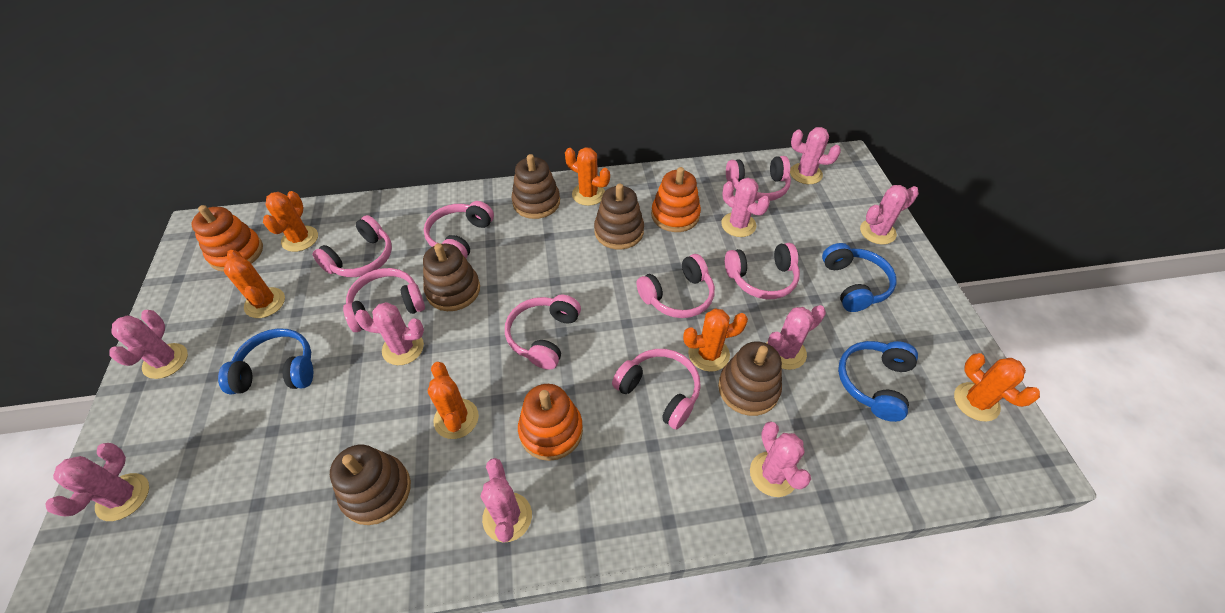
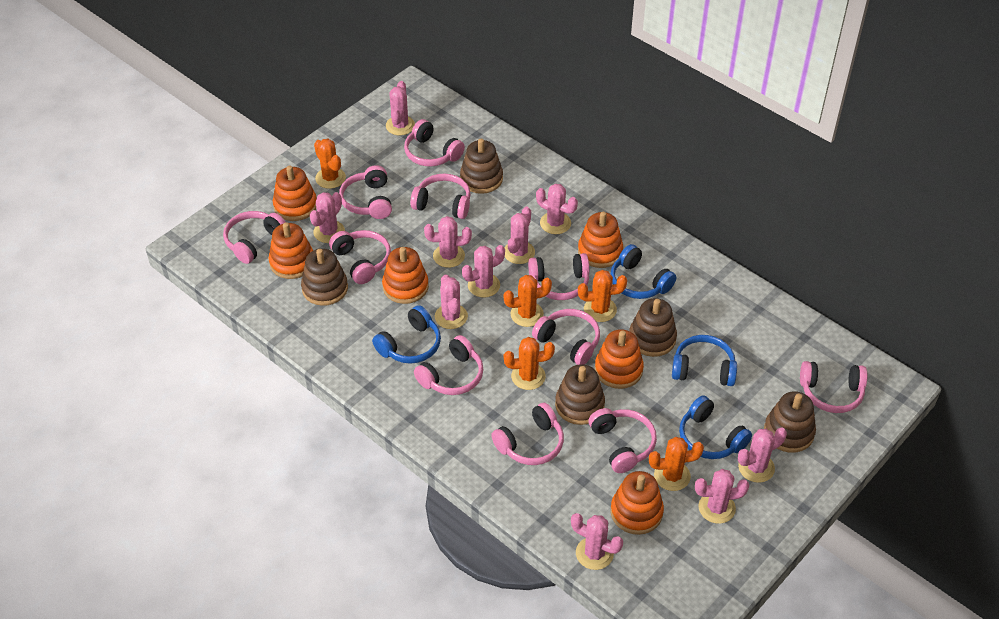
blue headphones: [218,328,313,395] [822,243,897,312] [838,341,918,422] = 3 -> [372,305,441,364] [611,244,676,299] [672,335,737,386] [679,395,752,459] = 4
orange cactus: [224,250,285,318] [263,191,318,252] [428,362,479,439] [565,147,610,206] [683,309,748,372] [954,353,1040,421] = 6 -> [314,139,346,189] [503,275,552,327] [504,337,555,390] [578,270,627,322] [649,437,704,491] = 5
orange stacking toy: [191,205,263,272] [518,384,583,461] [651,167,701,232] = 3 -> [269,222,313,279] [273,166,317,221] [382,247,429,304] [578,212,623,268] [595,329,644,389] [611,471,664,535] = 6
pink cactus: [46,443,149,521] [109,310,188,379] [355,302,424,365] [481,458,532,542] [721,178,770,237] [750,421,811,497] [767,305,826,370] [790,127,841,184] [860,185,919,244] = 9 -> [310,192,345,243] [386,81,415,135] [424,216,472,268] [435,274,468,329] [462,245,505,298] [504,207,535,264] [536,184,578,234] [571,513,623,570] [695,469,749,524] [738,427,787,483] = 10
pink headphones: [312,215,392,277] [343,268,425,332] [424,201,494,258] [505,295,581,370] [612,349,701,430] [636,254,715,318] [725,243,800,299] [726,156,791,201] = 8 -> [223,211,285,264] [329,230,391,284] [339,165,392,219] [404,119,465,167] [410,173,471,219] [414,335,483,395] [491,403,564,465] [528,253,589,300] [532,309,600,365] [588,408,657,473] [800,361,867,413] = 11

